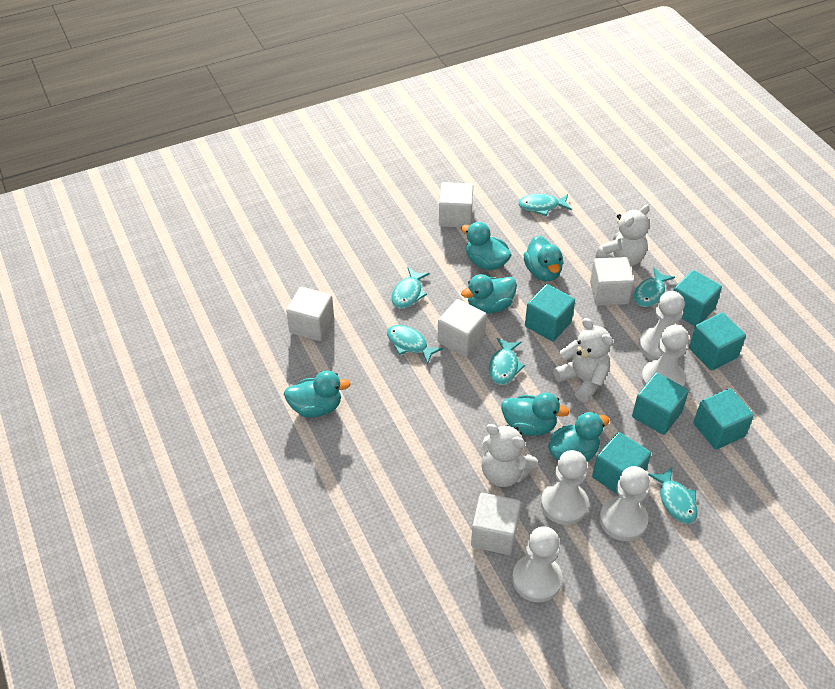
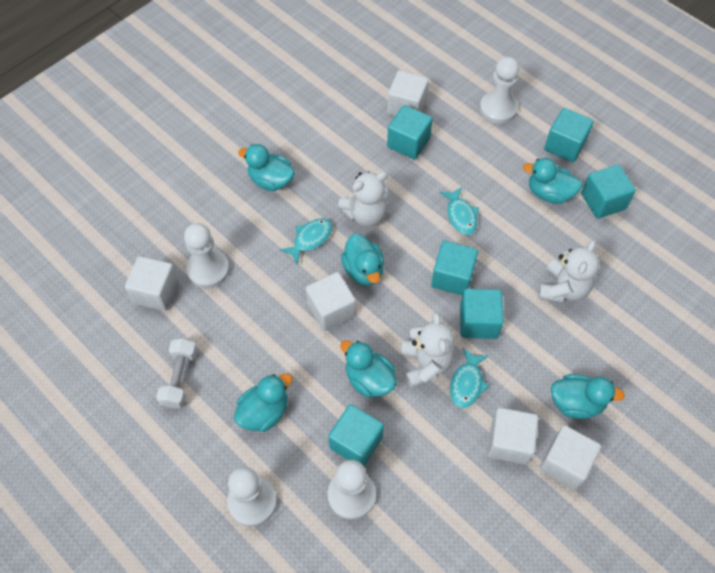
turquoise fish: [387,325,443,364] [391,267,430,309] [489,338,525,385] [518,194,572,216] [634,268,675,307] [648,466,698,524] = 6 -> [280,218,332,264] [439,187,479,235] [450,348,489,408] = 3
white dumbbell: none = 0 -> [156,338,197,409] = 1
white pawn: [512,526,563,602] [541,450,589,525] [599,466,650,541] [639,291,685,360] [641,325,689,387] = 5 -> [184,223,229,288] [227,467,277,526] [327,460,376,520] [480,57,519,124] = 4

